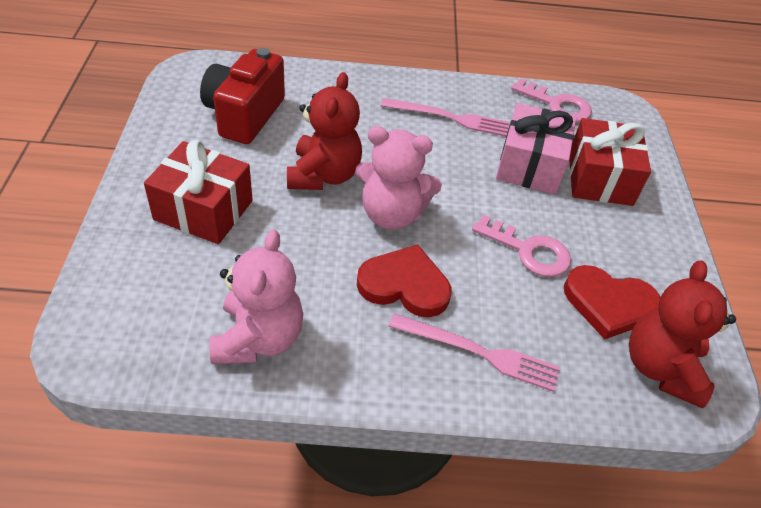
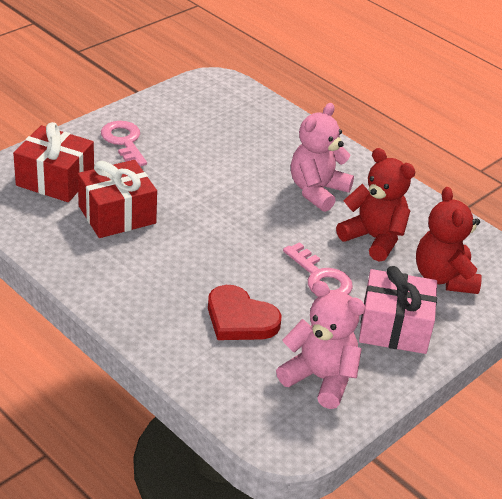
pink fork: [381,98,510,137] [388,313,560,392] = 2 -> none = 0
red camera: [200,48,285,144] = 1 -> none = 0
red heart: [357,244,452,317] [564,265,661,339] = 2 -> [208,285,281,340] = 1

